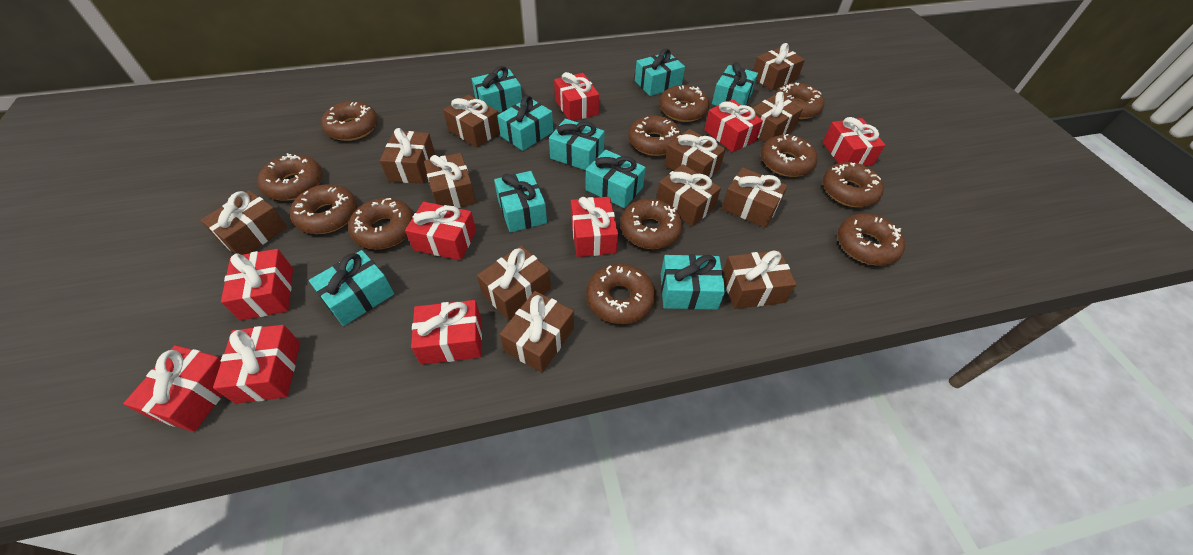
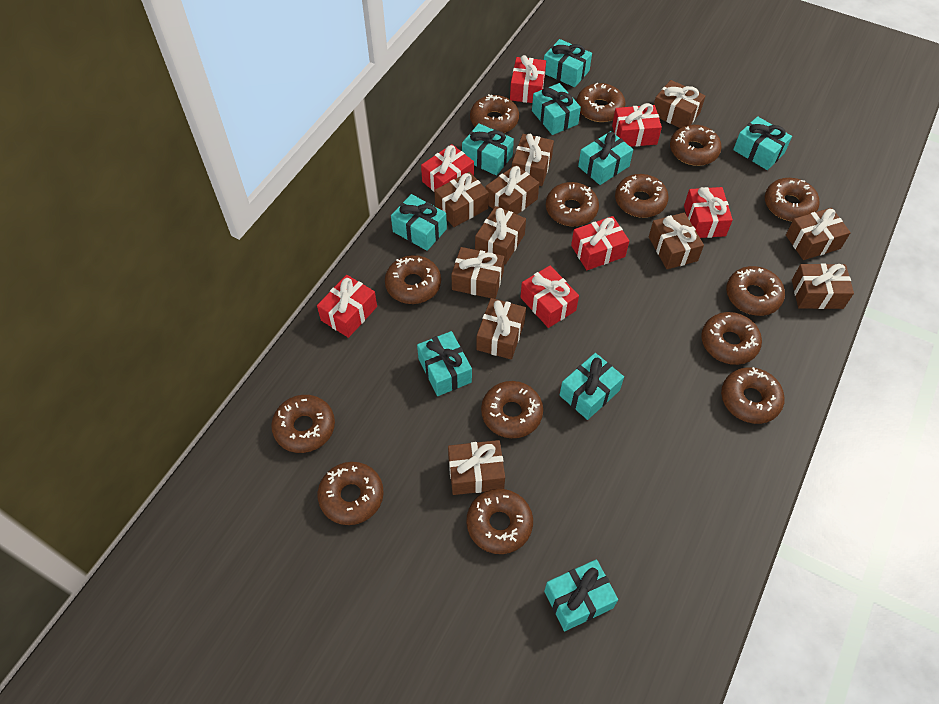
brown donut: [257,153,323,201] [290,184,357,234] [321,101,378,141] [348,198,414,249] [586,264,656,324] [620,199,683,249] [628,115,681,156] [659,85,710,122] [761,134,818,177] [775,83,825,119] [823,162,884,207] [838,214,905,266] = 12 -> [271,395,335,453] [317,462,384,525] [385,255,441,304] [467,489,533,554] [470,94,519,133] [481,381,543,438] [546,182,599,227] [576,83,626,122] [615,174,669,218] [670,125,722,166] [701,312,762,365] [721,367,785,424] [726,266,785,316] [765,178,820,221] = 14
brown gift: [200,190,287,255] [380,128,435,184] [424,153,476,208] [443,95,500,147] [477,245,551,320] [500,291,574,373] [656,164,721,226] [665,129,726,178] [721,168,788,228] [723,250,796,309] [753,43,805,90] [753,92,803,142] = 12 -> [434,172,489,227] [448,440,505,495] [451,247,505,299] [475,206,526,265] [476,298,526,360] [486,165,539,214] [512,134,554,186] [649,213,704,269] [654,80,705,128] [786,208,851,260] [792,263,854,309] = 11
red gift: [123,345,223,432] [213,325,300,404] [221,249,293,321] [405,202,476,260] [411,300,482,365] [554,72,599,121] [571,197,618,257] [704,99,763,152] [823,117,885,166] = 9 -> [317,275,377,338] [421,144,474,192] [510,55,546,103] [520,266,579,328] [571,216,629,270] [612,103,662,147] [684,187,733,238] = 7

